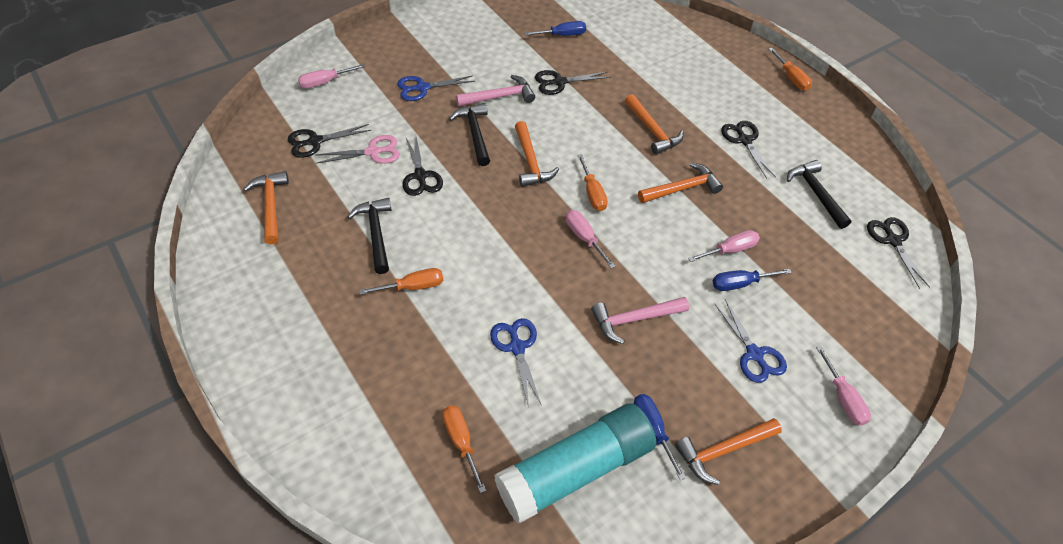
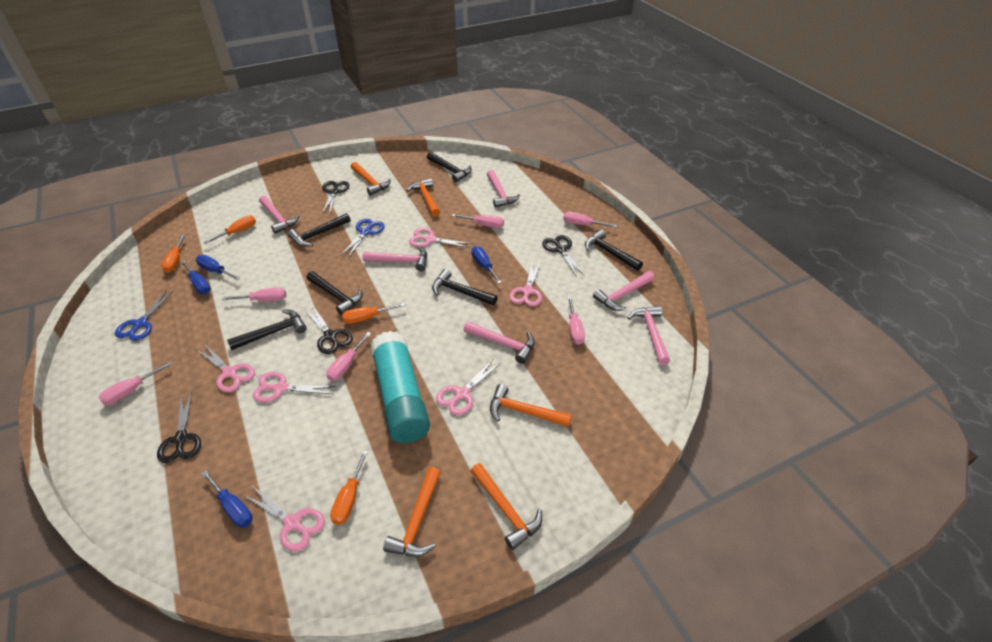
black hammer: [348,198,392,274] [449,103,490,166] [787,160,851,229] = 3 -> [227,309,307,350] [288,213,351,247] [306,271,363,315] [427,152,472,182] [432,269,498,305] [585,230,643,271] = 6
black scissors: [287,124,372,158] [402,137,443,196] [535,70,611,95] [721,121,776,179] [867,217,930,289] = 5 -> [157,392,201,463] [304,306,353,354] [322,181,349,214] [542,235,584,277] = 4
blue scissors: [397,76,475,101] [490,318,541,407] [714,299,787,383] = 3 -> [115,291,174,341] [340,219,385,258] = 2
blue screwdriver: [524,21,586,36] [634,394,686,480] [713,269,792,291] = 3 -> [181,260,211,294] [196,255,240,280] [201,471,253,527] [471,246,502,284] = 4
pink hammer: [456,75,535,106] [591,297,689,344] = 2 -> [259,196,299,234] [362,246,427,271] [464,321,535,364] [487,170,520,208] [593,271,655,311] [628,306,670,365] = 6
pink scissors: [316,135,400,164] = 1 -> [197,343,255,392] [243,486,325,552] [253,372,336,403] [409,228,473,248] [436,359,501,416] [509,262,542,306] = 6
pink screwdriver: [298,64,365,88] [566,210,615,268] [688,230,760,262] [816,346,871,426] = 4 -> [98,361,172,405] [222,288,286,302] [326,332,371,381] [452,214,504,228] [563,212,617,227] [568,296,585,345] = 6

